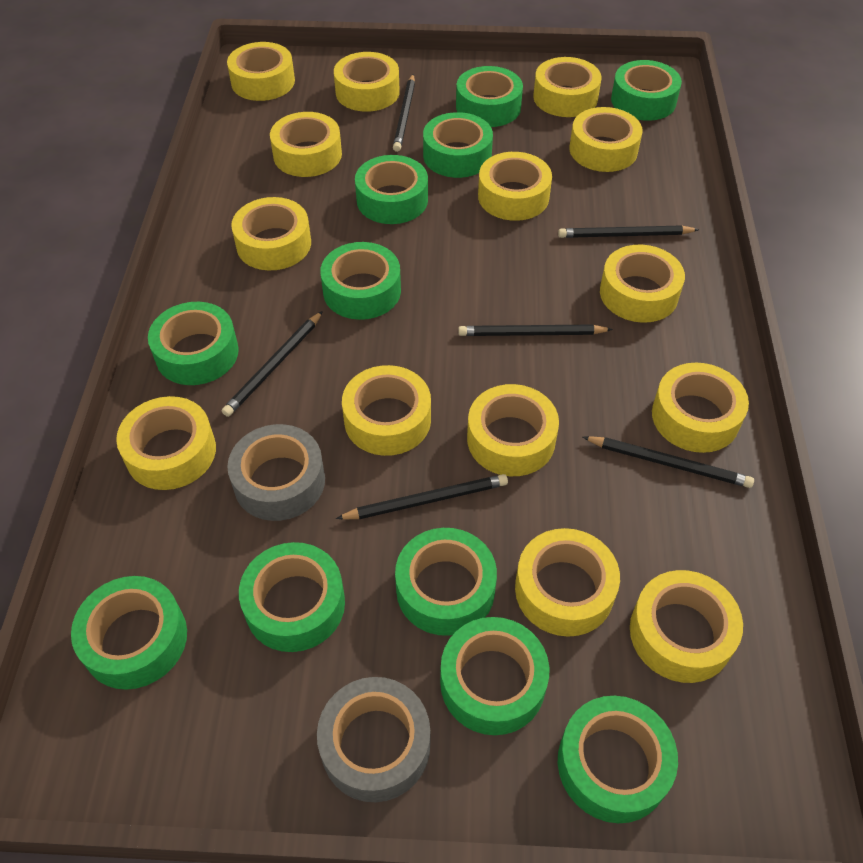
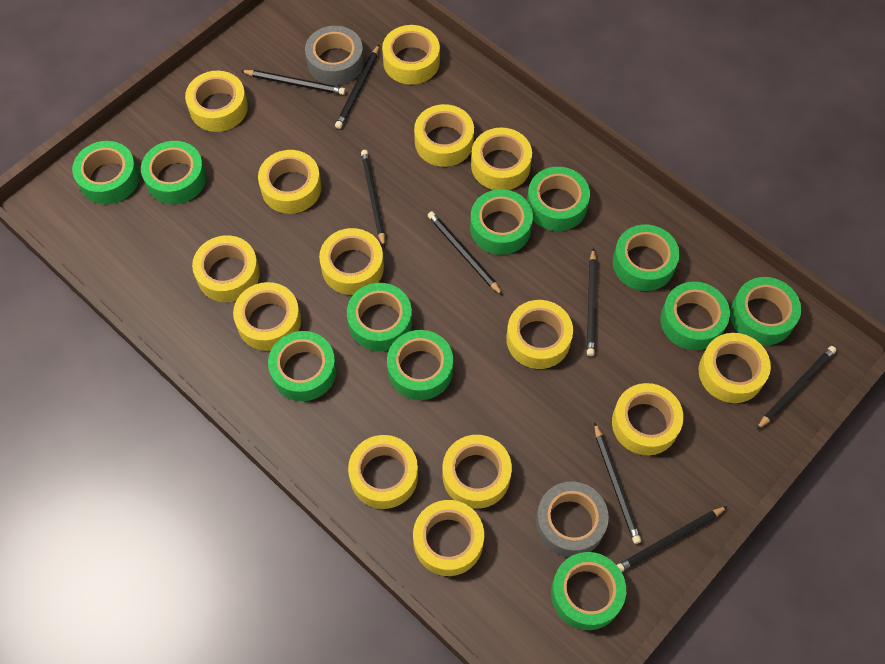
black pencil: [222,311,323,417] [336,474,508,520] [393,74,415,152] [458,324,613,336] [558,226,699,238] [583,436,754,488] = 6 -> [241,70,346,95] [335,45,379,129] [361,150,385,247] [428,211,503,295] [587,248,597,356] [594,422,642,544] [617,506,728,572] [756,346,836,430] = 8

